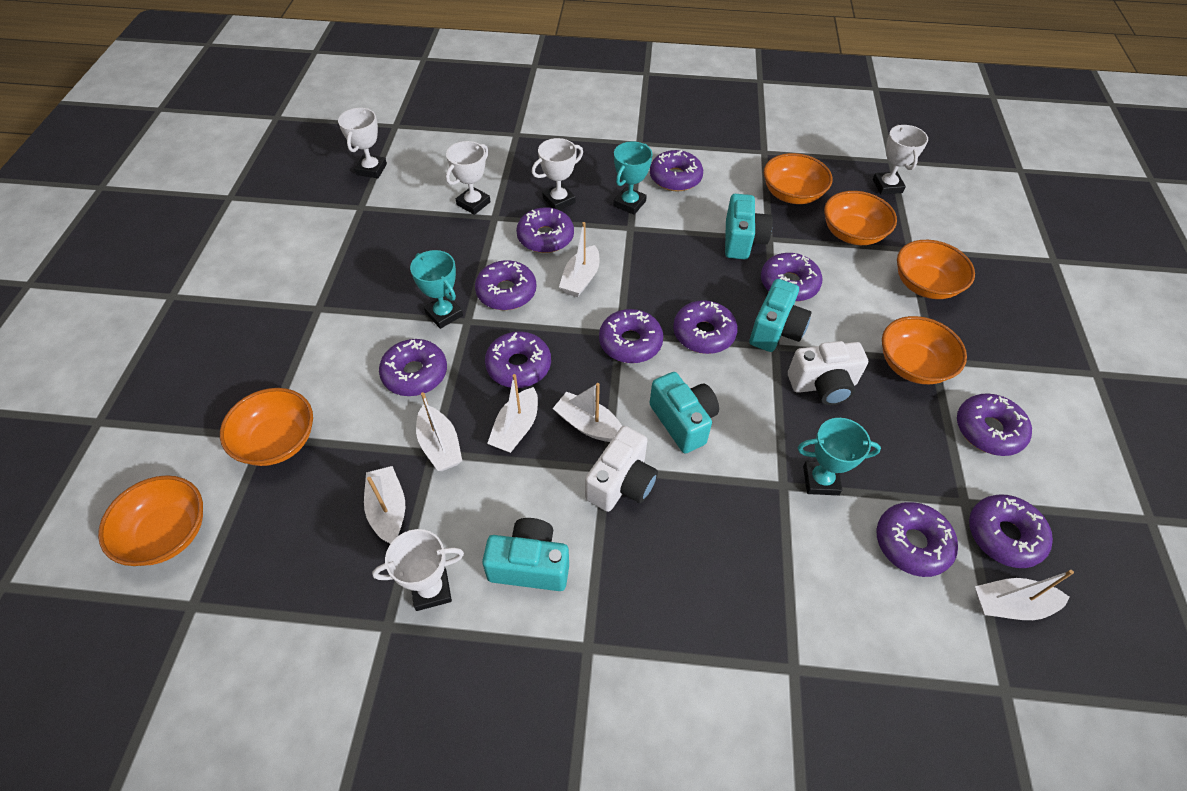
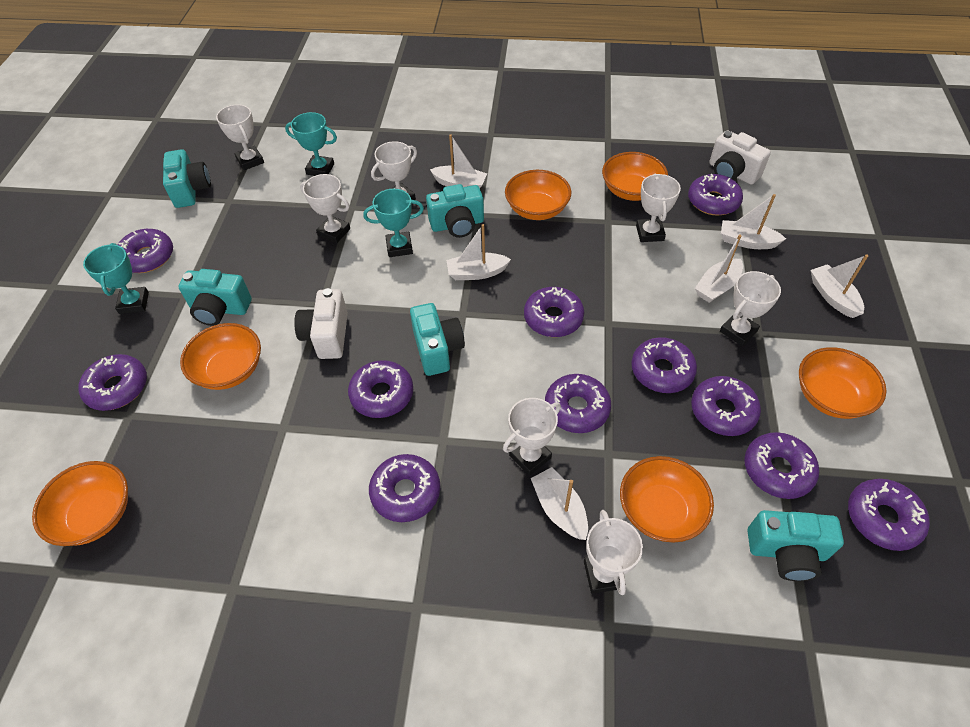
turquoise camera: [482,518,569,591] [650,372,719,453] [725,194,773,259] [749,279,812,352] = 4 -> [163,149,211,208] [178,269,252,326] [410,303,465,376] [426,184,484,238] [747,510,844,581] = 5
white trophy: [338,108,387,178] [372,529,464,611] [446,141,491,215] [531,138,583,210] [873,125,928,195] = 5 -> [216,104,264,170] [300,174,350,243] [371,141,417,200] [503,398,561,476] [584,510,643,595] [636,173,681,242] [720,271,781,346] = 7

